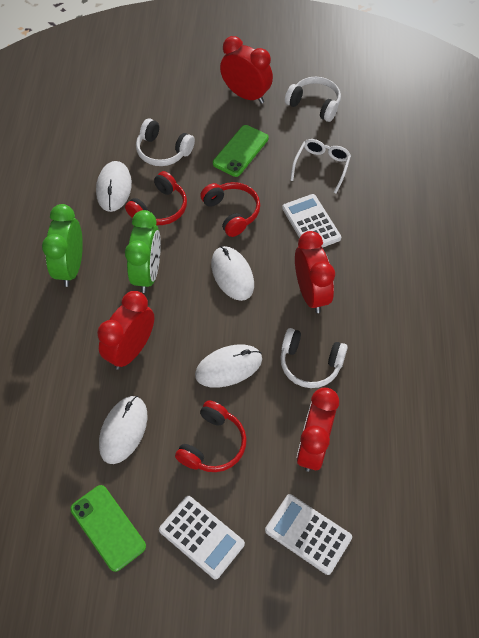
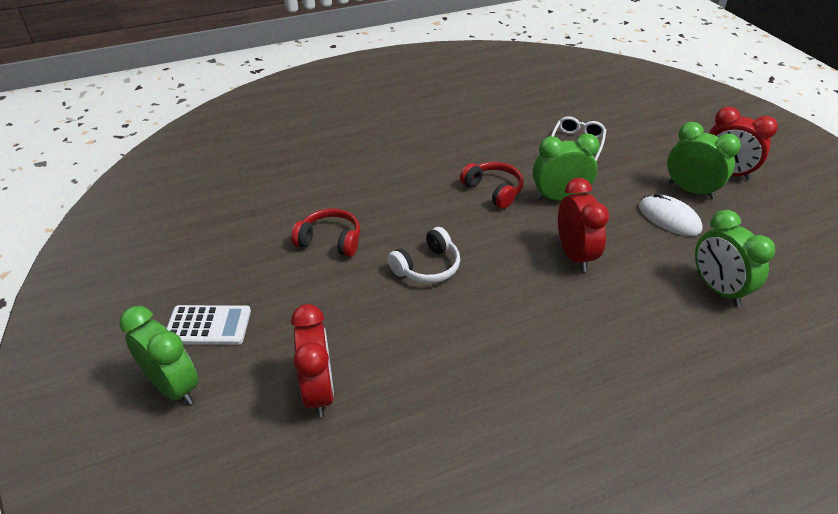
green clock: [42,204,83,287] [125,210,161,293] = 2 -> [119,306,199,405] [533,133,600,201] [667,122,741,199] [695,210,775,307] = 4
green phone: [70,485,146,572] [213,125,269,177] = 2 -> none = 0
red clock: [97,291,154,370] [220,36,273,104] [295,231,335,313] [297,388,339,472] = 4 -> [291,304,334,417] [558,178,609,272] [709,107,778,180] = 3
red headphones: [125,171,187,225] [175,400,247,472] [200,182,260,237] = 3 -> [291,208,360,257] [460,162,524,209] = 2
white calculator: [159,496,245,579] [265,494,352,575] [282,194,341,248] = 3 -> [167,305,251,345] = 1
white headphones: [136,118,195,166] [280,328,348,388] [285,77,341,122] = 3 -> [387,227,460,283] = 1
white mouse: [96,161,132,212] [99,396,147,464] [195,344,262,388] [211,246,254,301] = 4 -> [639,193,703,236] = 1

